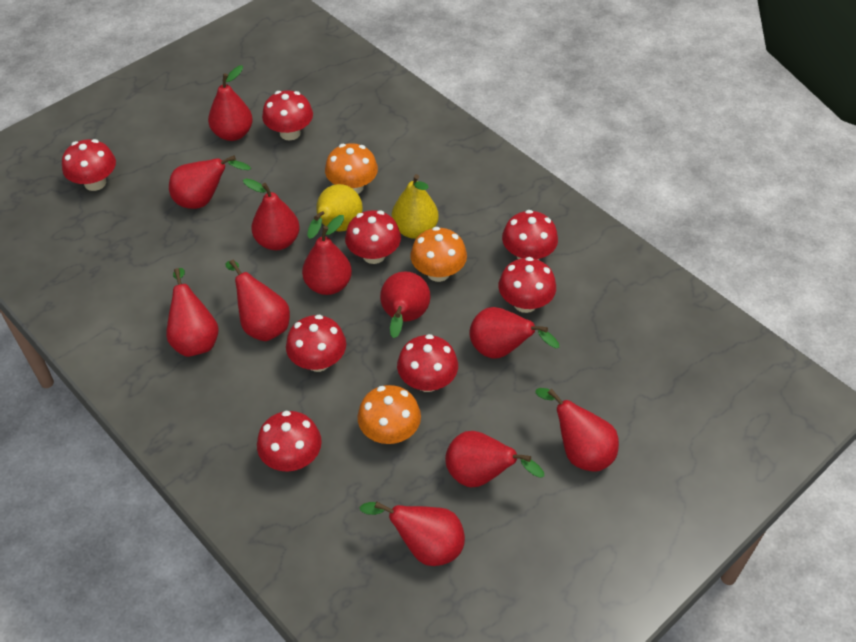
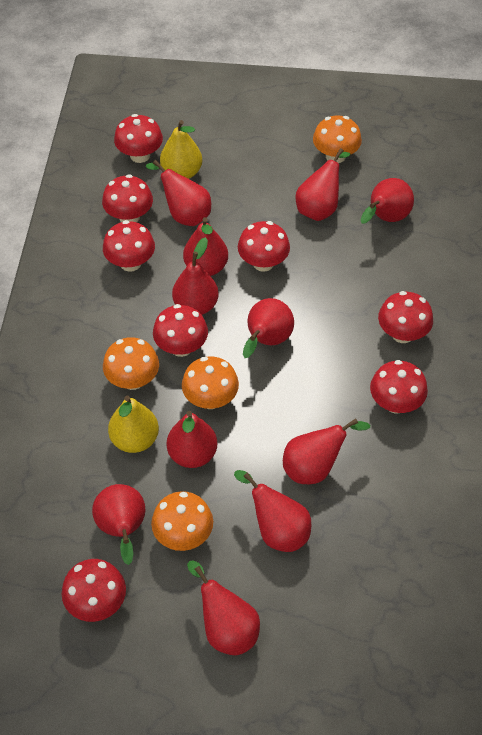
orange mushroom: [325,143,378,194] [357,385,421,444] [410,227,467,282] = 3 -> [103,337,159,390] [151,491,213,551] [182,356,239,409] [313,115,362,163] = 4

